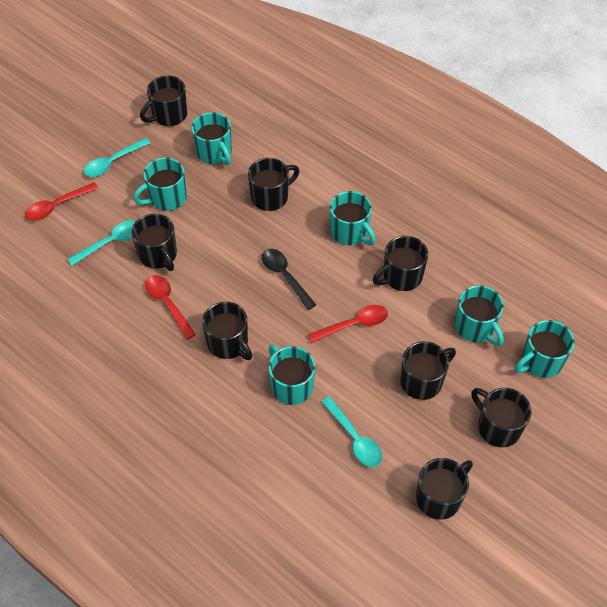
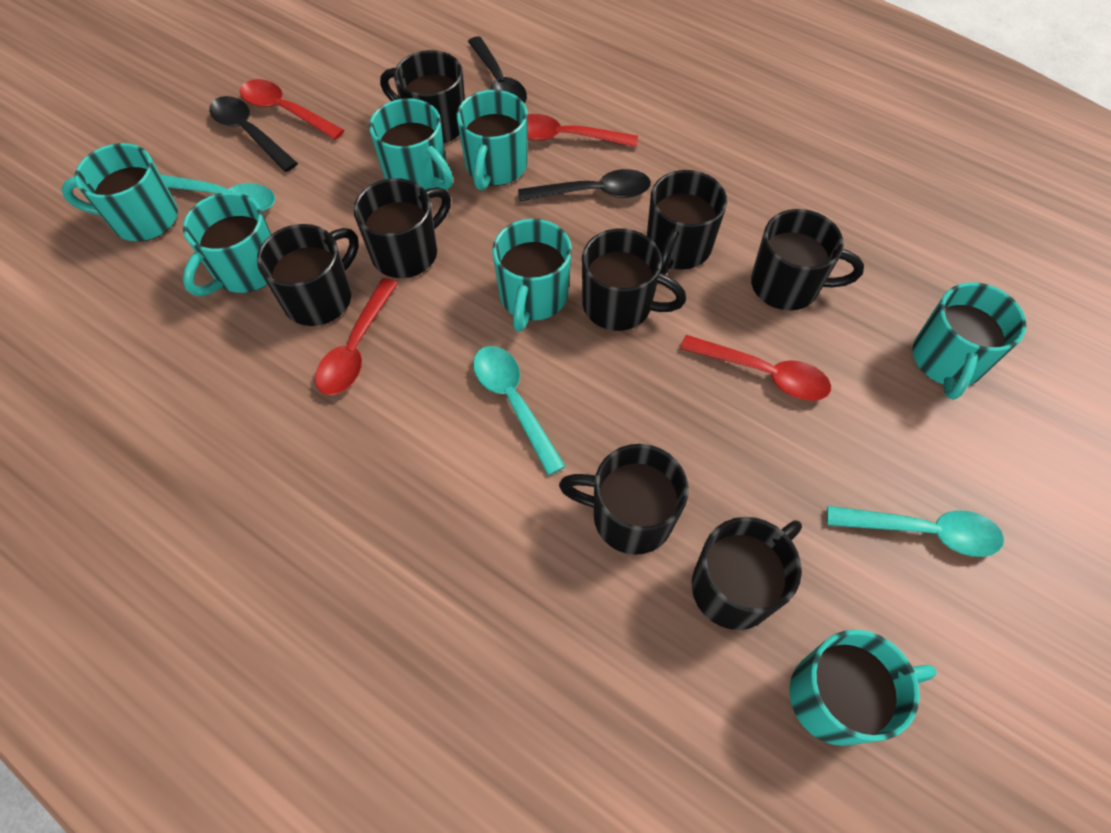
black spoon: [262,249,316,310] = 1 -> [209,96,298,172] [468,37,527,103] [518,169,651,202] = 3
red spoon: [25,182,98,220] [145,275,196,340] [308,305,388,343] = 3 -> [240,79,344,140] [315,278,398,395] [528,114,638,147] [680,335,831,401] = 4
turquoise mug: [133,158,187,211] [191,112,232,165] [269,345,315,405] [330,191,376,245] [455,285,504,346] [515,320,574,378] = 6 -> [61,143,178,242] [183,192,271,296] [369,98,453,190] [457,90,528,190] [492,219,572,332] [790,629,937,746] [913,282,1027,400] = 7

